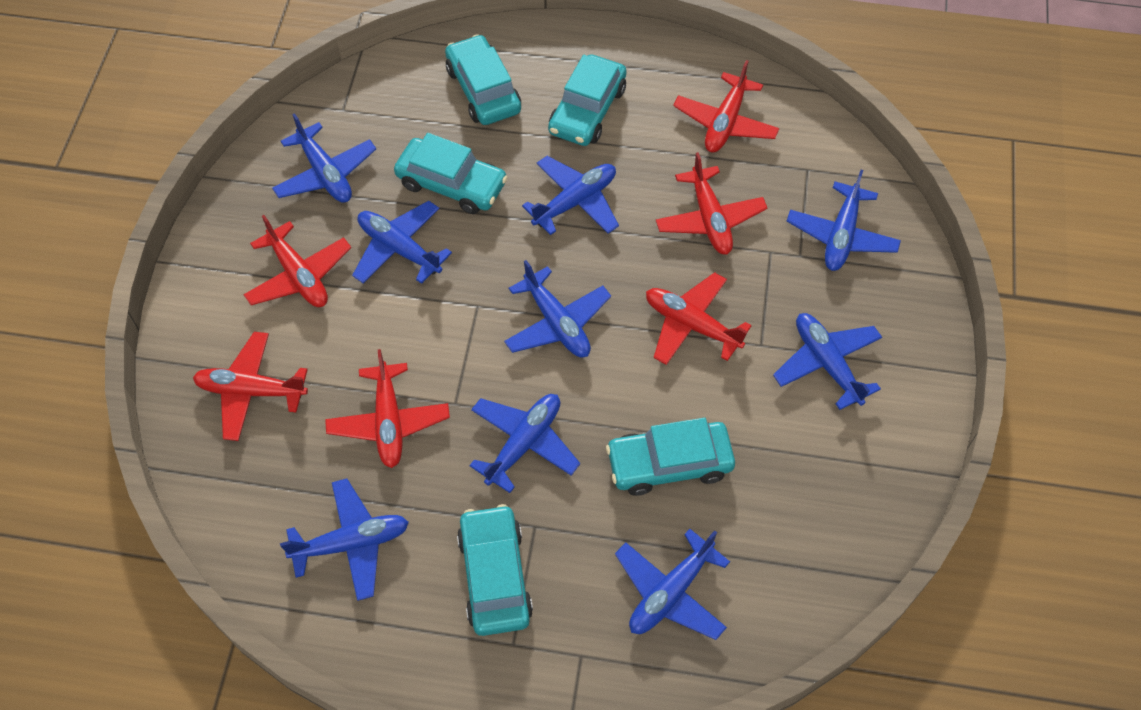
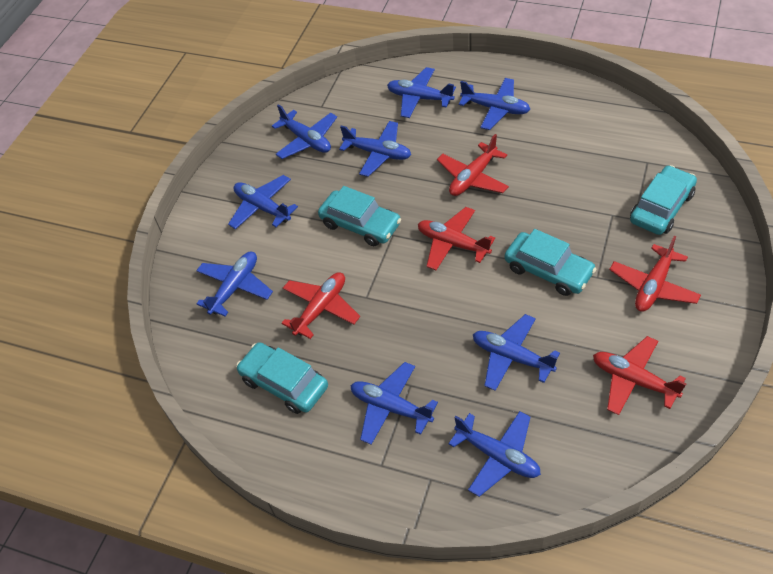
red plane: [193,332,308,441] [243,215,351,307] [325,349,450,468] [646,272,752,365] [656,152,767,255] [673,60,779,152] = 6 -> [281,272,360,339] [418,207,495,270] [437,134,509,196] [593,336,686,415] [609,236,701,312] = 5
turquoise car: [394,133,508,214] [445,34,521,125] [457,504,533,636] [548,54,627,146] [606,418,735,496] = 5 -> [236,342,328,414] [318,186,401,246] [504,229,596,296] [630,165,697,235] = 4

